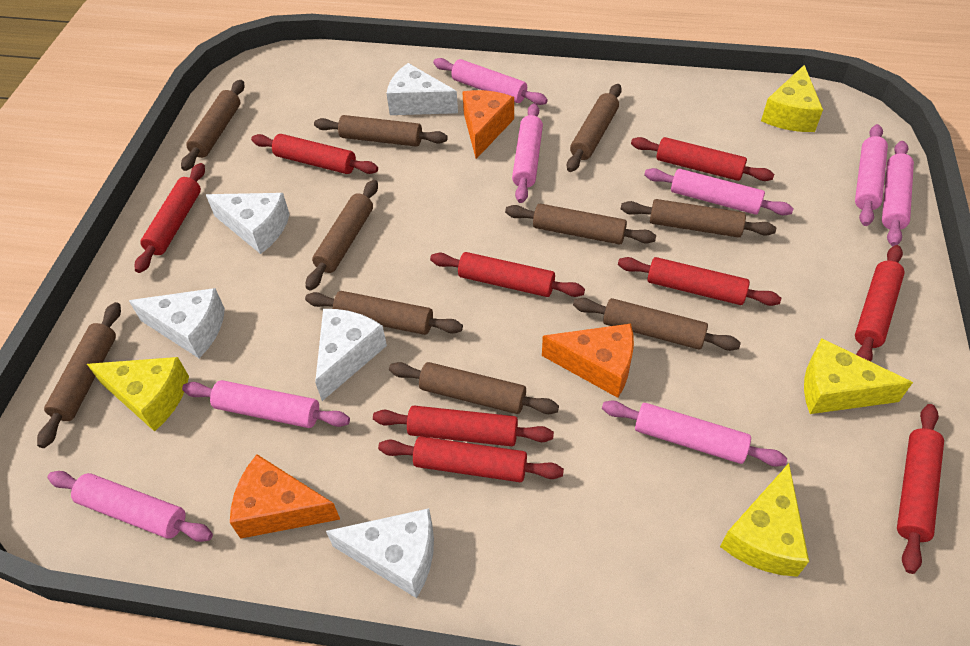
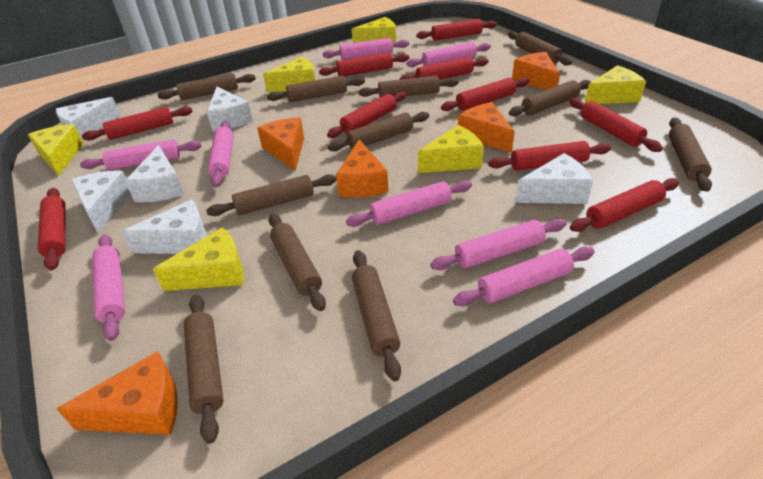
brown rolling pin: [37,302,121,448] [181,80,244,171] [305,291,463,335] [306,180,378,291] [314,115,448,147] [389,362,559,414] [505,204,656,245] [567,84,622,172] [573,298,741,351] [621,199,776,238] = 10 -> [157,73,256,100] [184,294,224,444] [206,174,336,216] [267,76,365,102] [269,214,326,311] [328,112,429,151] [352,250,401,381] [359,76,459,97] [508,31,572,66] [509,80,591,116] [669,118,712,192] = 11
orange cheese: [230,454,340,539] [462,90,514,159] [542,324,634,398] = 3 -> [57,351,178,435] [257,118,304,171] [336,140,389,198] [458,102,515,153] [512,52,560,90] = 5
red rolling pin: [135,163,205,273] [251,134,378,174] [373,406,554,446] [378,436,564,482] [430,252,585,297] [618,257,781,306] [631,137,774,181] [855,245,905,362] [897,404,944,574] = 9 -> [38,188,66,270] [82,106,193,141] [319,52,409,76] [327,91,407,138] [399,57,489,80] [416,19,497,40] [441,78,529,111] [488,141,611,171] [569,98,663,152] [570,178,679,232] = 10
white cheese: [129,288,225,358] [206,193,290,254] [315,309,387,401] [326,508,434,598] [386,63,458,115] = 5 -> [56,97,121,140] [71,171,131,233] [121,199,207,254] [125,145,184,202] [207,87,253,131] [515,153,593,204] = 6
yellow cheese: [87,357,189,432] [720,463,809,577] [761,65,823,132] [804,338,913,414] = 4 -> [28,124,84,175] [153,227,244,291] [263,57,315,92] [351,17,396,43] [418,125,484,173] [584,65,646,104] = 6

